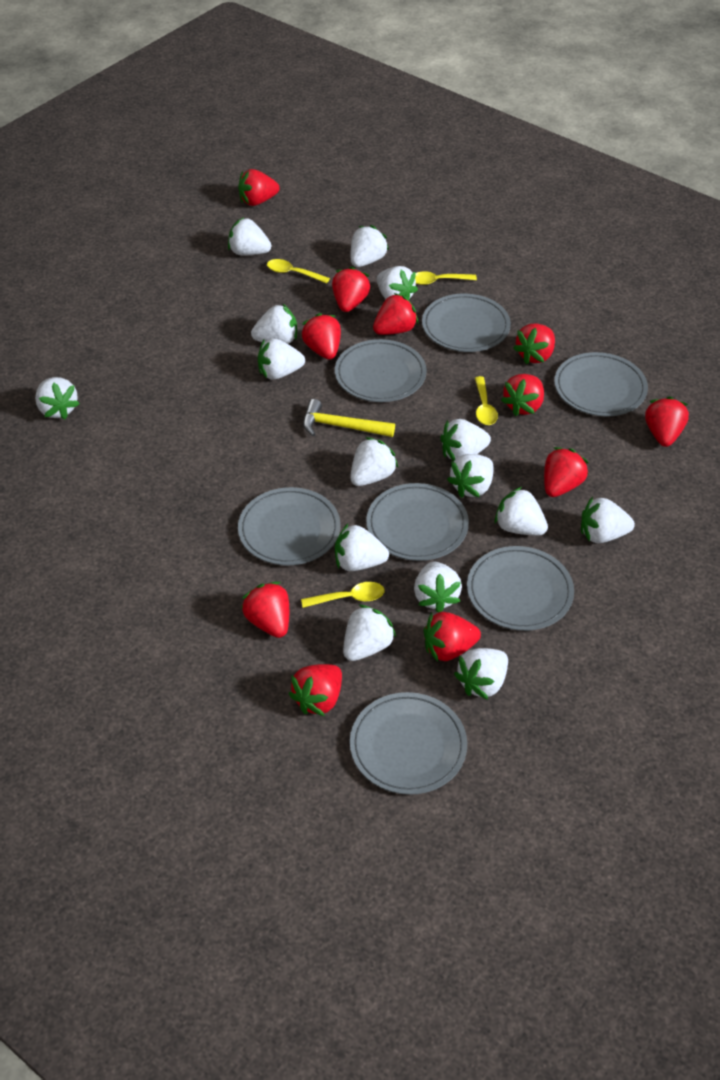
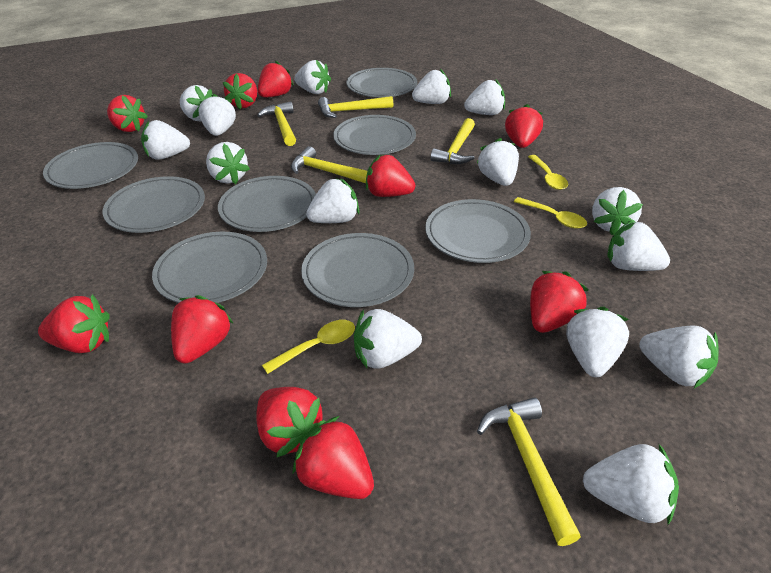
grey plate: [238,487,340,565] [335,339,427,402] [350,692,467,795] [366,483,469,561] [422,294,511,352] [467,546,574,631] [554,352,648,416] = 7 -> [43,142,138,189] [103,176,205,233] [152,232,267,303] [218,176,316,232] [301,233,414,307] [333,115,416,155] [346,68,417,97] [425,199,531,263] = 8
red strawberry: [238,169,280,206] [241,582,289,638] [289,664,342,716] [301,313,341,360] [332,267,370,312] [373,293,418,335] [424,612,481,662] [501,374,544,416] [513,323,555,364] [544,447,589,497] [645,396,689,447] = 11 -> [38,294,110,353] [107,95,148,132] [171,295,234,364] [223,73,257,110] [256,387,326,458] [258,61,294,97] [292,416,374,499] [366,155,415,197] [505,104,543,148] [530,271,589,333] = 10
yellow hammer: [303,399,395,437] = 1 -> [257,101,296,146] [291,146,367,183] [318,96,393,118] [431,118,475,164] [477,397,581,546] = 5
yellow spoon: [267,259,330,284] [301,582,385,608] [415,271,477,285] [475,376,498,425] = 4 -> [262,320,355,374] [514,197,587,229] [528,155,568,190] = 3

